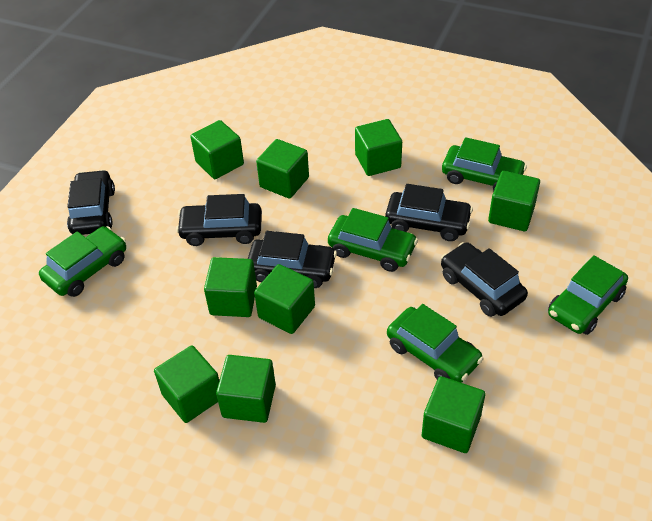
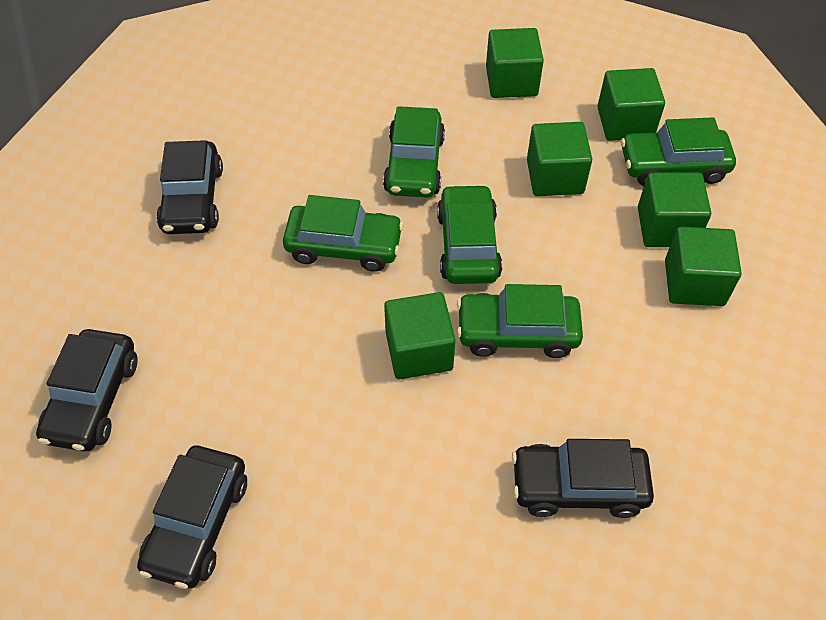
black car: [67,170,115,235] [176,194,262,246] [248,231,337,288] [385,184,473,241] [441,242,528,317] = 5 -> [36,329,138,452] [137,446,247,589] [156,140,223,234] [512,439,654,518] = 4
green cube: [154,345,219,423] [190,120,244,179] [204,257,257,317] [216,355,276,423] [254,264,315,334] [256,139,309,199] [355,119,402,176] [422,376,485,453] [488,171,540,231] = 9 -> [384,292,456,380] [486,28,544,98] [527,122,592,196] [597,68,665,141] [638,172,711,247] [665,227,742,306] = 6

